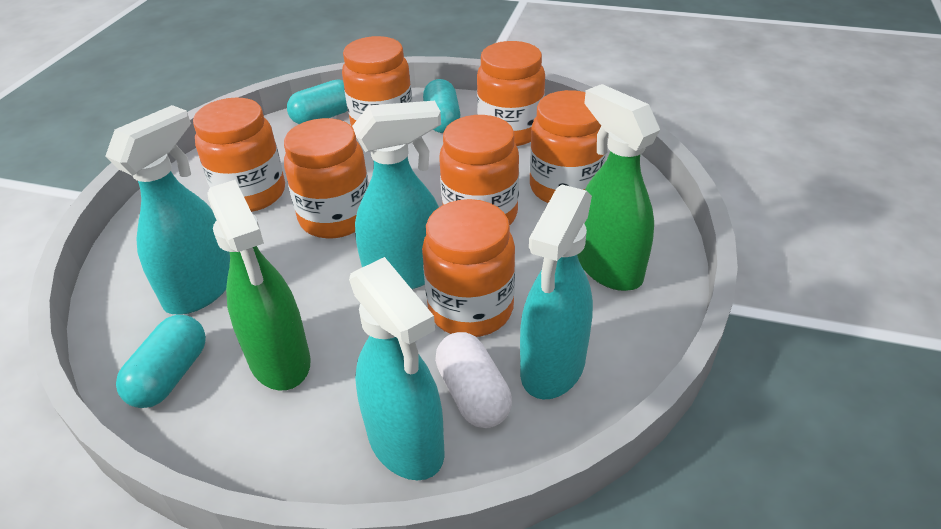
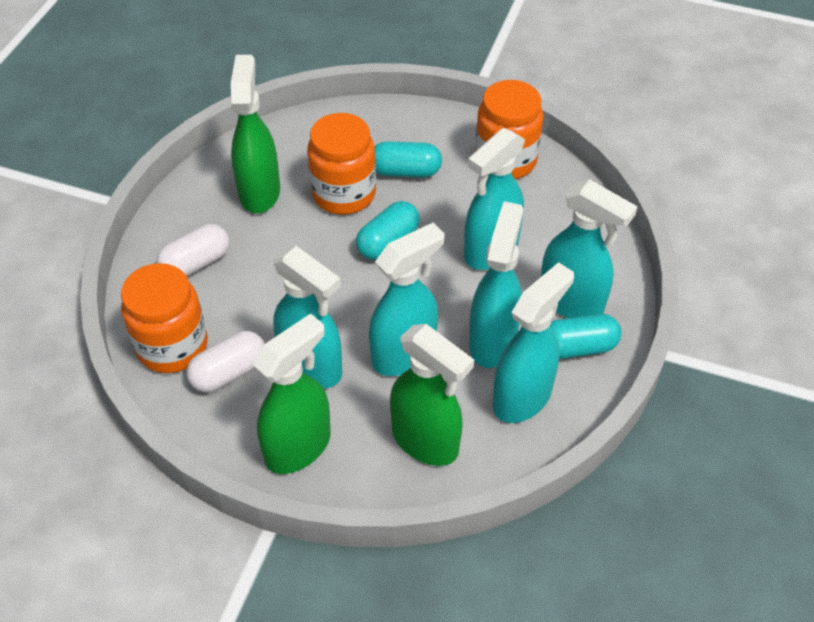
green spray bottle: [207,180,311,390] [577,84,660,291] = 2 -> [230,55,280,213] [253,313,331,474] [390,324,474,466] = 3
orange jar: [193,97,285,212] [284,118,369,239] [342,36,413,128] [422,199,515,337] [439,115,519,226] [477,41,545,146] [530,90,606,203] = 7 -> [121,263,208,373] [307,113,376,215] [475,80,544,179] = 3
turquoise spray bottle: [106,105,230,314] [349,257,444,480] [352,101,441,289] [520,185,593,399] = 4 -> [273,246,342,388] [369,223,445,376] [464,128,525,270] [469,201,524,368] [493,262,574,423] [541,179,638,318] = 6
white capsule: [435,332,512,428] = 1 -> [156,224,230,276] [186,331,265,392] = 2

